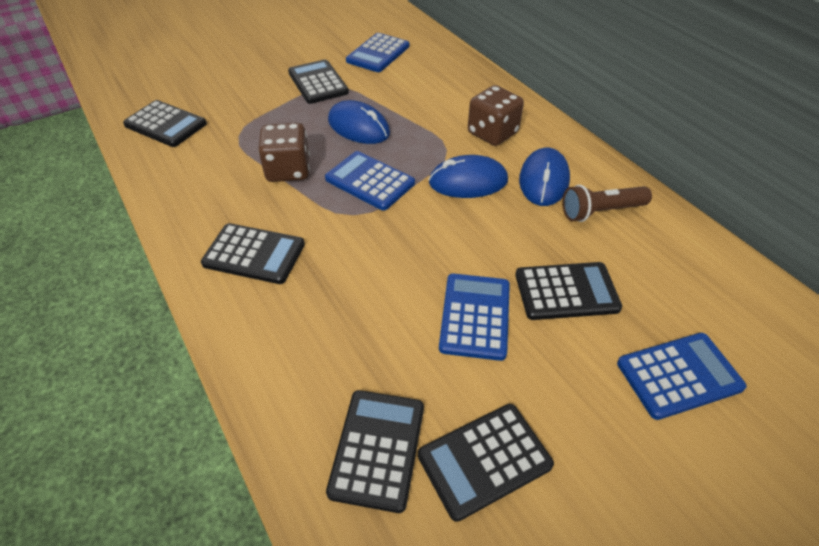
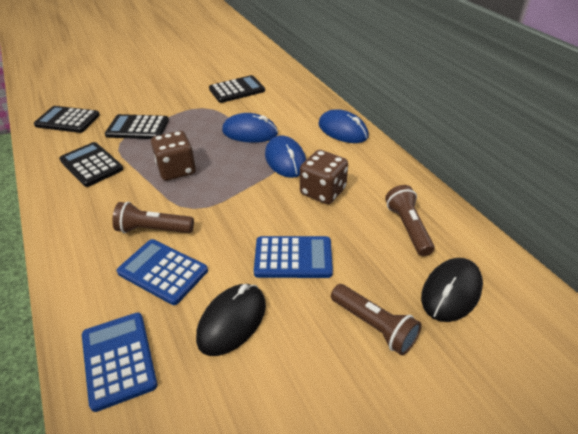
black calculator: [123,100,207,147] [201,223,305,284] [288,59,349,104] [326,390,424,513] [418,404,554,522] [515,262,622,320] = 6 -> [34,106,100,133] [59,142,123,187] [105,114,169,139] [209,75,265,103] = 4
black mouse: none = 0 -> [196,284,266,356] [421,258,483,322] = 2
blue calculator: [325,151,415,211] [346,33,409,72] [439,273,510,361] [617,333,747,420] = 4 -> [82,312,157,412] [117,239,208,305] [254,236,333,278] = 3
brown flashlight: [562,185,652,222] = 1 -> [112,202,194,233] [331,284,422,355] [385,185,435,256] = 3

